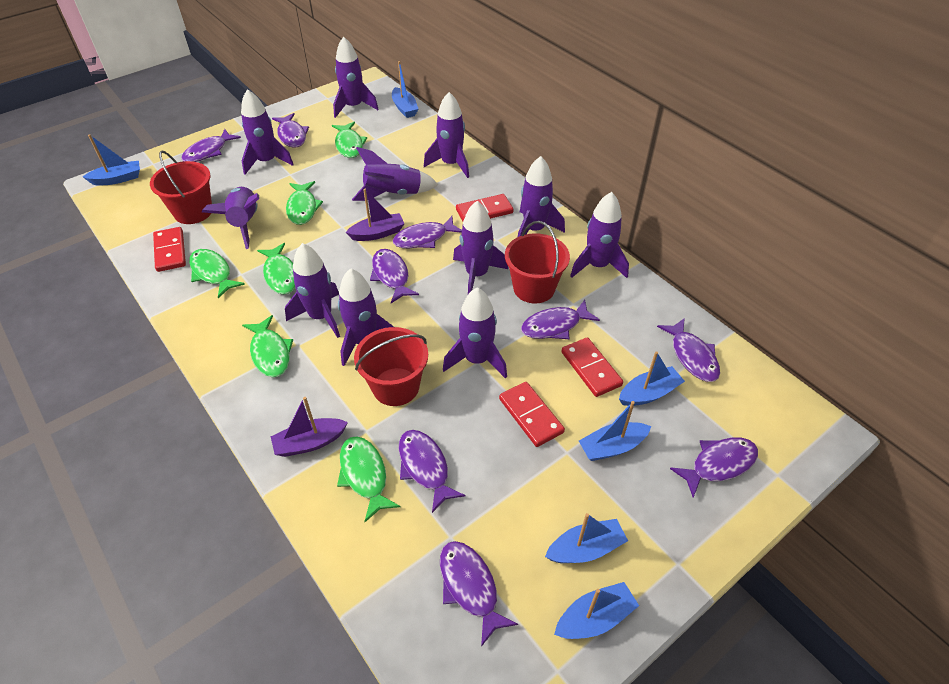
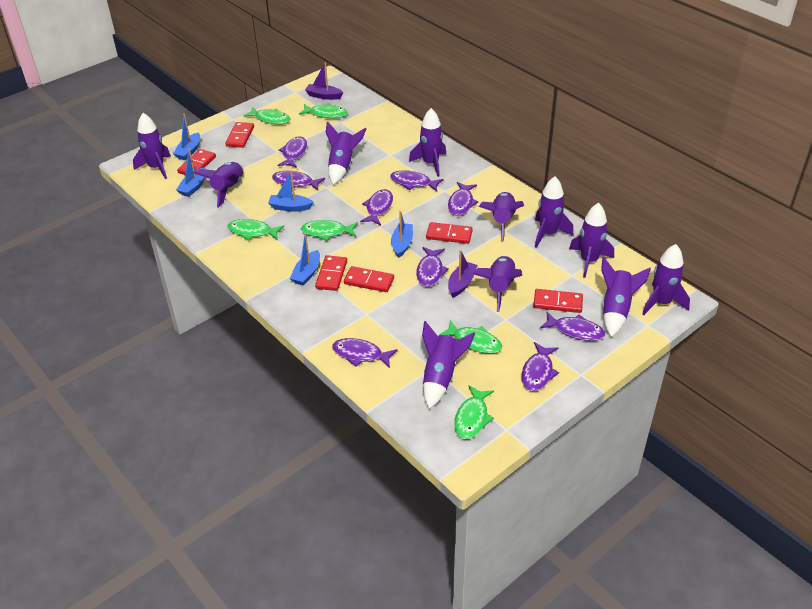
blue boat: [83,134,140,186] [392,61,418,118] [545,513,628,563] [554,582,639,639] [579,401,651,461] [619,351,685,406] = 6 -> [173,114,200,160] [176,149,206,197] [268,171,314,212] [290,233,320,286] [391,211,413,258] = 5
red bucket: [150,151,212,224] [354,327,428,406] [505,221,570,303] = 3 -> none = 0
red domino: [153,227,186,272] [456,194,514,221] [499,382,565,447] [561,337,623,397] = 4 -> [177,149,216,175] [225,122,254,148] [315,255,347,291] [344,266,394,292] [426,222,473,244] [533,289,583,313] = 6

